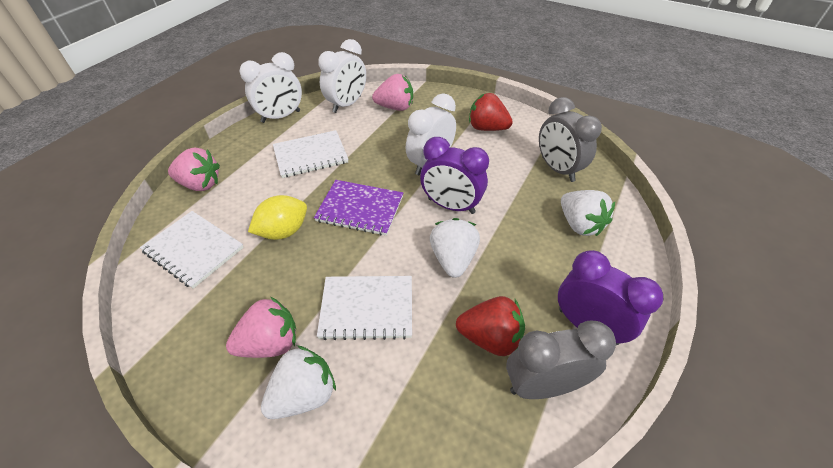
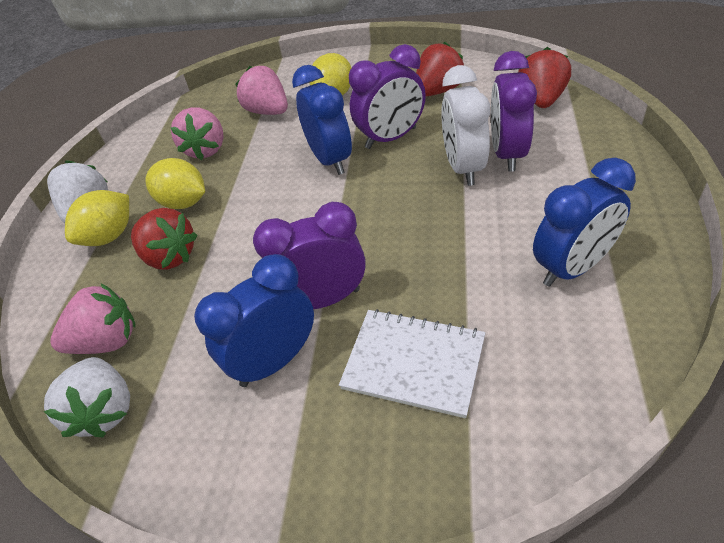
blue clock: none = 0 -> [194,254,314,387] [292,65,352,175] [533,158,636,287] = 3
grey clock: [506,321,616,399] [539,97,602,182] = 2 -> none = 0
purple clock: [420,137,489,214] [558,250,664,345] = 2 -> [253,202,366,309] [349,44,426,149] [491,51,537,172] = 3
purple notebook: [314,180,403,236] = 1 -> none = 0
red strawberry: [456,296,525,356] [469,93,513,131] = 2 -> [131,208,197,270] [416,42,464,96] [518,47,571,108] = 3
white clock: [239,52,302,123] [318,39,366,113] [406,93,456,175] = 3 -> [441,65,490,186] = 1
white notebook: [140,211,244,289] [273,130,348,178] [317,276,412,340] = 3 -> [339,309,485,418] = 1
white strawberry: [261,345,336,419] [430,218,480,278] [561,190,615,236] = 3 -> [44,357,130,438] [47,161,108,223] = 2
yellow lemon: [248,195,307,240] = 1 -> [65,190,129,246] [146,158,205,209] [310,53,351,96] = 3

